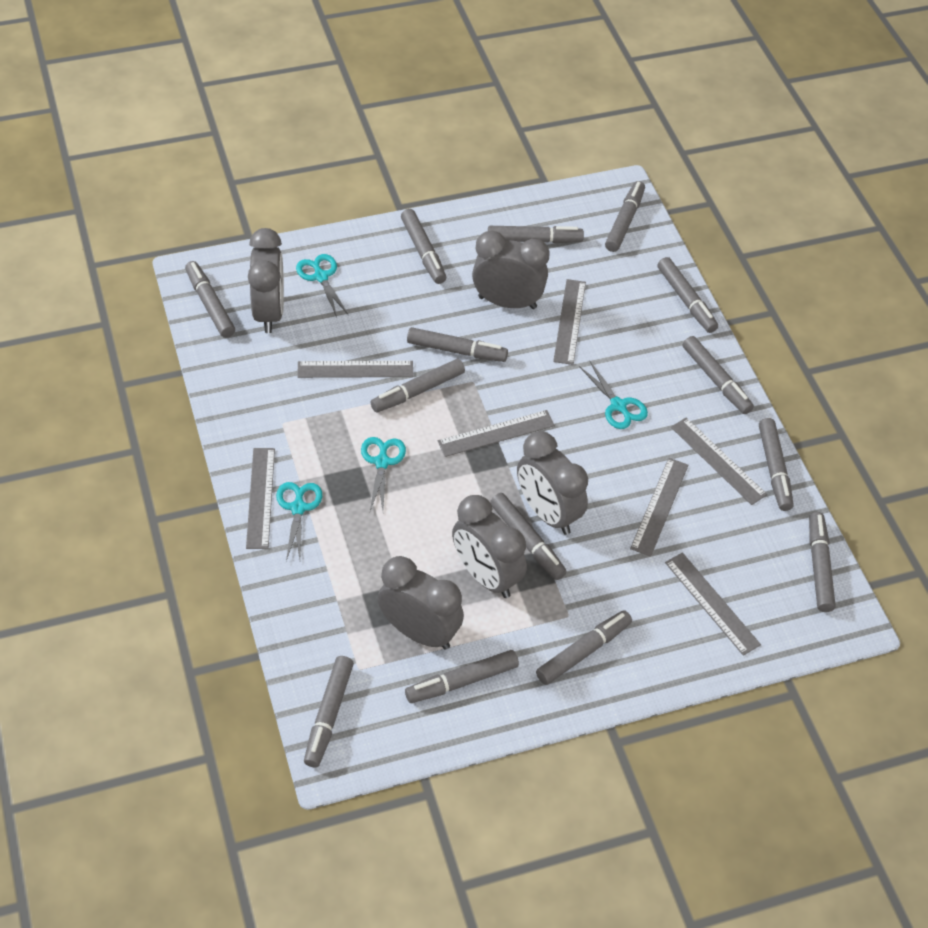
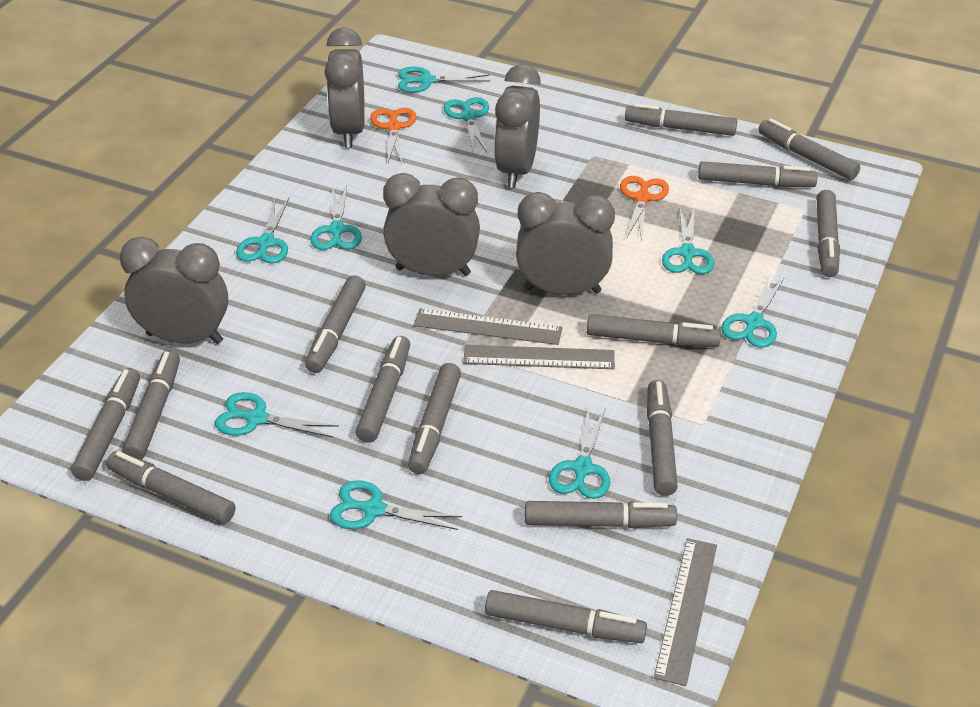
grey ruler: [246,448,275,549] [297,361,413,378] [438,410,555,457] [553,279,586,365] [630,458,689,557] [665,553,761,656] [671,417,767,505] = 7 -> [414,308,563,345] [463,345,615,369] [654,538,717,686] = 3
orange scissors: none = 0 -> [370,108,416,163] [620,176,669,241] = 2
turquoise scissors: [276,482,322,561] [296,254,348,317] [361,437,406,511] [579,361,648,429] = 4 -> [215,392,339,437] [236,198,289,264] [310,185,362,250] [330,480,462,530] [398,67,490,93] [444,97,489,152] [549,406,610,499] [662,207,715,274] [721,276,785,348] = 9

